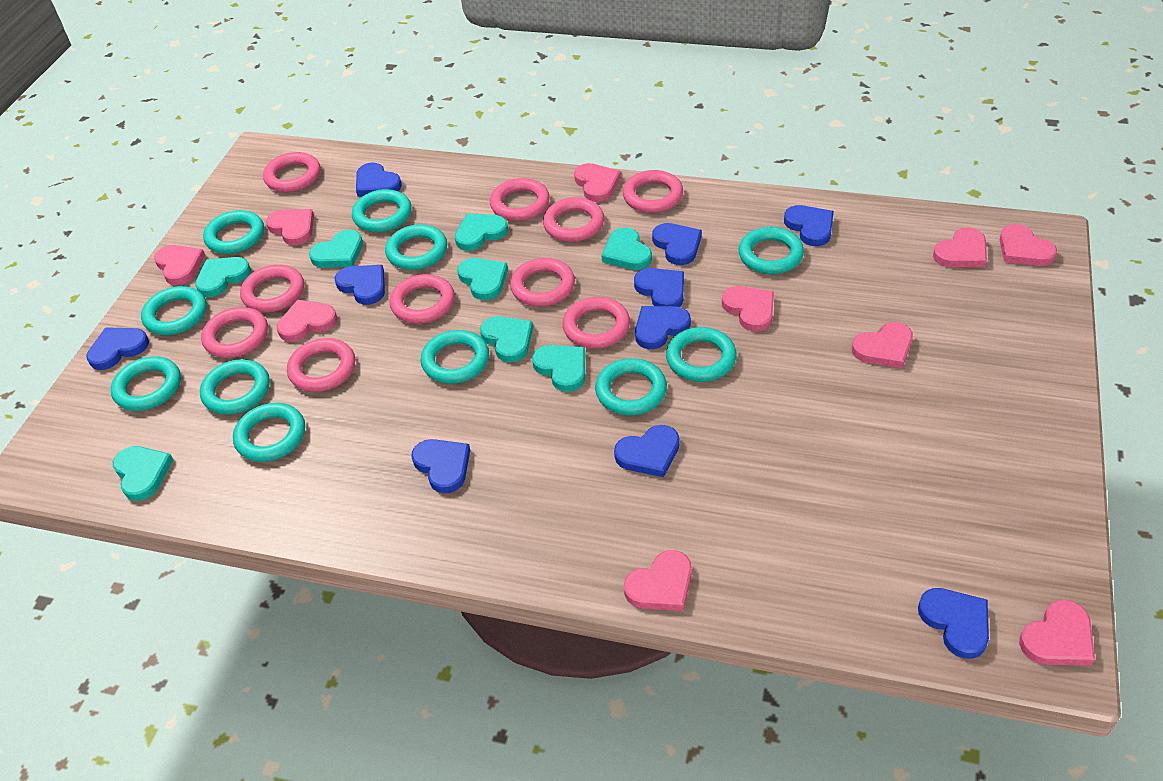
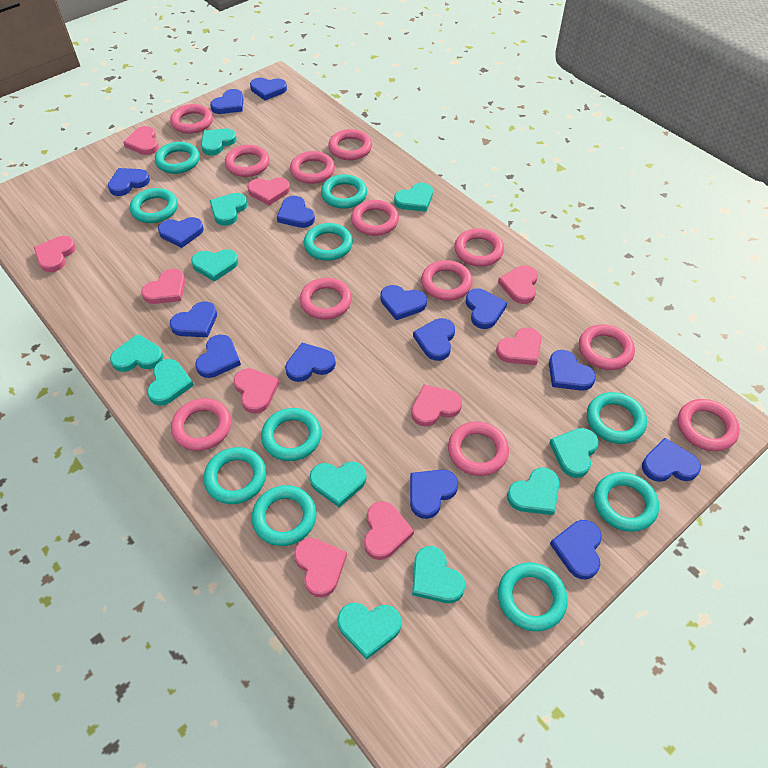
blue heart: [86,327,149,370] [335,265,385,305] [356,163,402,197] [411,439,470,493] [614,425,679,477] [634,268,684,307] [635,306,691,349] [652,223,702,265] [784,205,834,246] [918,588,989,659] = 10 -> [108,168,150,196] [158,217,204,248] [170,301,217,337] [195,334,241,378] [210,89,243,114] [250,78,287,100] [277,196,315,228] [285,343,336,382] [380,285,427,320] [410,470,458,519] [413,318,455,361] [466,289,507,329] [549,350,596,391] [550,520,602,579] [642,438,701,482] = 15
pink ring: [201,307,268,358] [240,265,304,313] [263,152,321,192] [287,338,355,392] [389,274,455,324] [490,178,550,221] [510,258,575,307] [543,197,604,242] [562,297,630,349] [623,170,683,213] = 10 -> [170,104,213,134] [171,398,231,451] [225,145,270,177] [290,151,335,184] [300,278,352,320] [328,129,372,160] [351,200,399,236] [421,260,473,301] [448,421,509,476] [454,229,504,267] [579,324,635,370] [678,399,740,451] = 12
turquoise heart: [113,446,173,501] [195,257,251,297] [309,229,363,268] [455,213,508,251] [457,258,508,300] [480,316,533,362] [532,345,585,392] [602,227,652,270] = 8 -> [110,334,163,372] [147,359,194,406] [191,249,238,282] [201,128,237,156] [210,193,248,226] [309,461,367,507] [337,603,402,660] [394,183,433,212] [412,546,465,603] [507,467,560,515] [549,428,599,478] = 11
turquoise ring: [111,356,181,411] [141,286,207,335] [200,359,270,415] [203,210,264,254] [233,403,305,462] [352,189,411,232] [385,224,447,270] [421,330,489,384] [595,358,667,415] [666,327,737,382] [739,227,804,274] = 11 -> [130,188,178,223] [155,142,200,174] [204,447,266,504] [252,485,317,546] [261,408,321,461] [304,223,353,261] [321,174,367,209] [498,563,568,631] [587,392,647,444] [594,472,659,532] = 10

